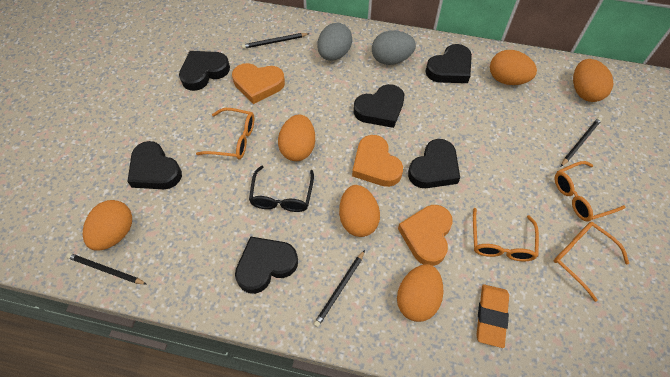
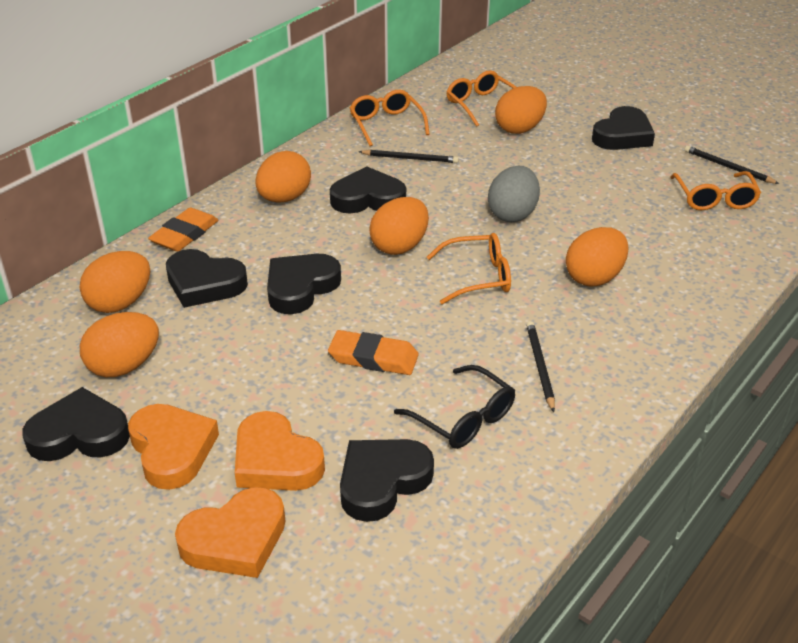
black pencil: [66,253,147,285] [242,33,310,49] [314,250,365,327] [561,117,602,167] = 4 -> [359,150,459,163] [526,321,555,412] [685,146,779,184] = 3
grey egg: [317,23,352,61] [372,30,416,65] = 2 -> [488,166,540,222] = 1
orange eraser: [476,284,509,348] = 1 -> [148,207,219,252] [328,330,419,375] = 2

